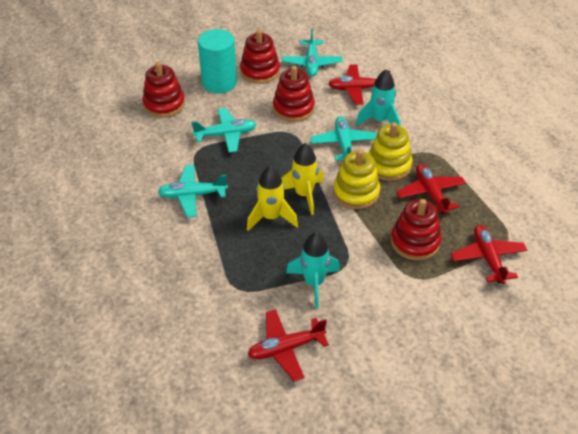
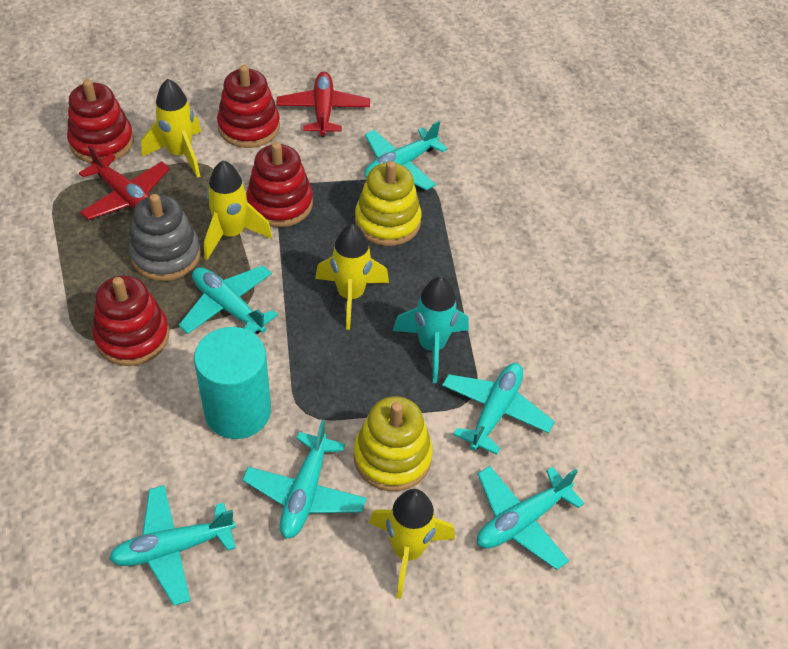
grey stacking toy: none = 0 -> [129,194,201,281] = 1
red plane: [248,309,329,382] [328,64,390,105] [396,164,466,214] [451,225,528,284] = 4 -> [79,145,170,220] [276,72,370,137] = 2
turquoise plane: [158,165,228,218] [191,108,257,153] [282,28,342,76] [310,116,377,160] = 4 -> [109,485,236,606] [179,265,278,334] [242,420,366,539] [365,121,448,191] [442,363,555,455] [477,466,585,570] = 6
turquoise rocket: [286,232,340,309] [355,69,400,126] = 2 -> [393,277,469,383] = 1
yellow rocket: [247,166,298,231] [281,143,324,215] = 2 -> [141,79,202,178] [204,160,272,260] [315,224,389,330] [369,489,455,599] = 4

